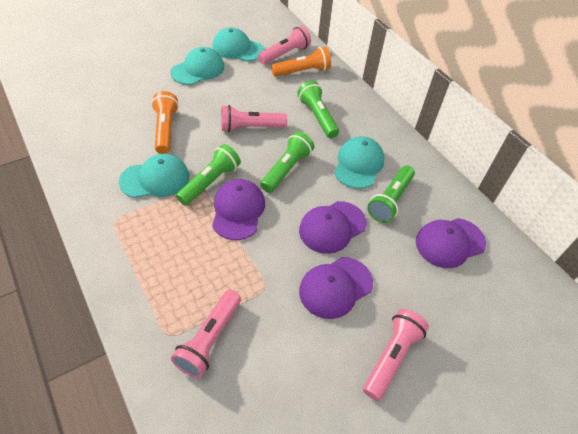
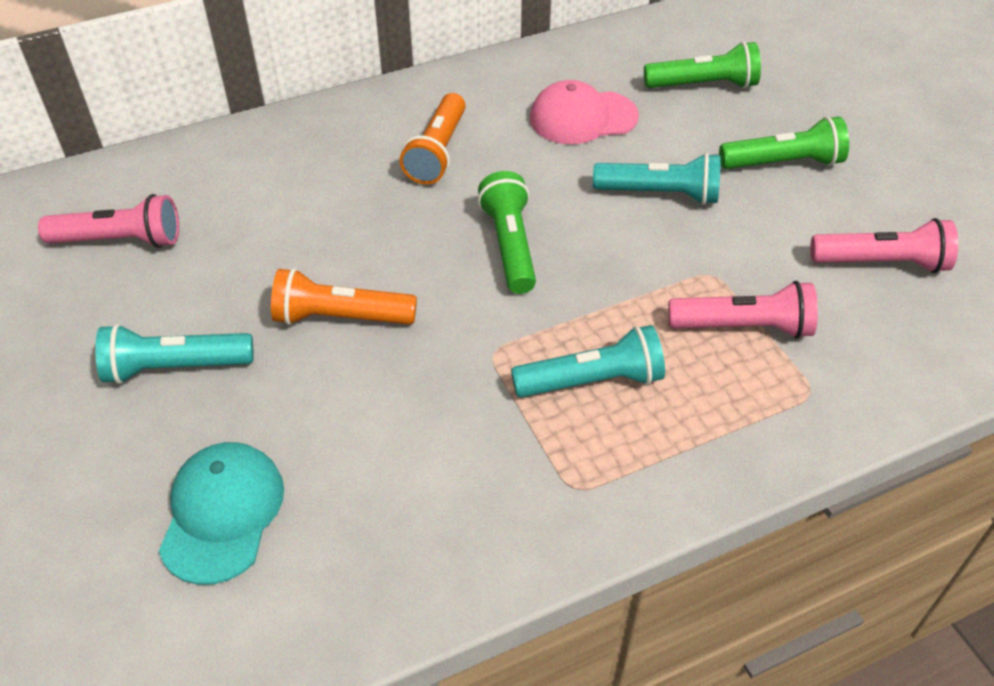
green flashlight: [176,144,241,206] [260,132,314,193] [297,81,339,138] [367,165,415,223] = 4 -> [478,171,536,294] [644,42,761,88] [719,116,849,169] = 3
pink cap: none = 0 -> [530,80,639,144] = 1
pink flashlight: [171,290,241,378] [221,105,287,132] [258,26,311,64] [363,309,429,401] = 4 -> [38,194,179,248] [668,281,818,339] [810,218,958,273] = 3
purple cap: [212,179,265,240] [299,201,367,254] [299,257,373,319] [416,218,486,268] = 4 -> none = 0
turquoise cap: [119,154,189,198] [170,47,224,85] [212,27,264,62] [334,136,385,189] = 4 -> [159,442,284,585] = 1
turquoise flashlight: none = 0 -> [95,324,254,384] [511,325,665,398] [593,153,721,205] = 3

